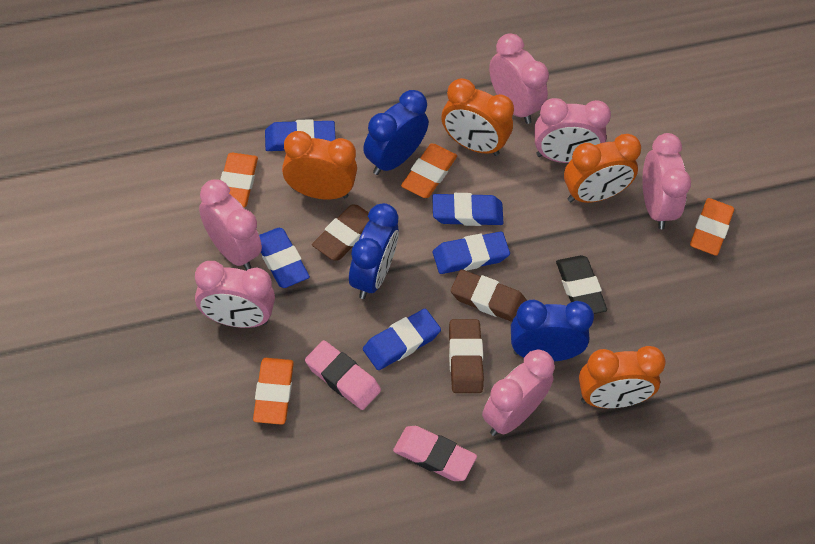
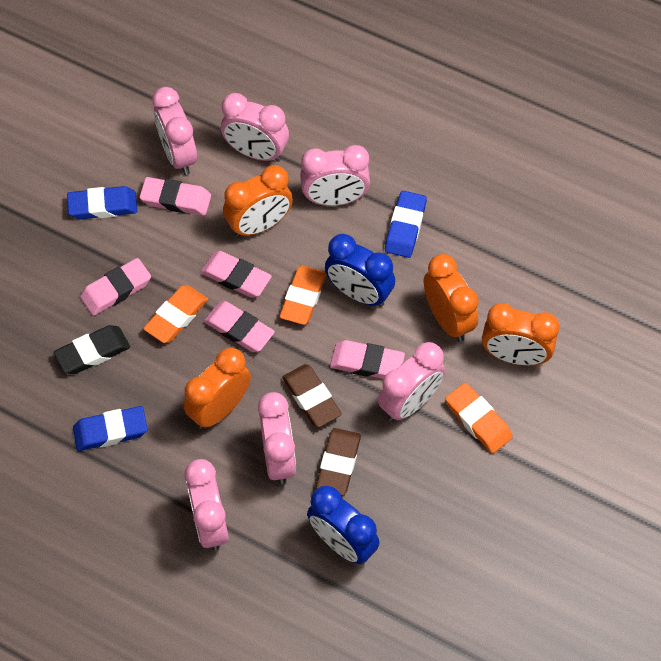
blue clock: [349,203,399,299] [363,90,429,175] [511,299,594,362] = 3 -> [307,486,380,564] [325,234,395,307] = 2
blue eraser: [259,228,310,288] [265,119,336,151] [363,309,441,370] [432,193,504,226] [433,231,510,274] = 5 -> [67,186,137,219] [73,406,148,451] [385,191,427,258] = 3
brown eraser: [312,204,370,260] [449,319,484,393] [451,269,527,322] = 3 -> [282,364,342,428] [316,428,361,496] = 2
orange eraser: [220,153,258,208] [253,358,294,425] [401,144,457,198] [690,198,734,256] = 4 -> [143,285,208,343] [280,266,326,325] [445,382,513,454] = 3
pink eraser: [305,340,381,410] [393,426,477,481] = 2 -> [80,258,151,316] [140,177,211,215] [201,251,272,298] [204,301,275,352] [330,340,405,379] = 5

